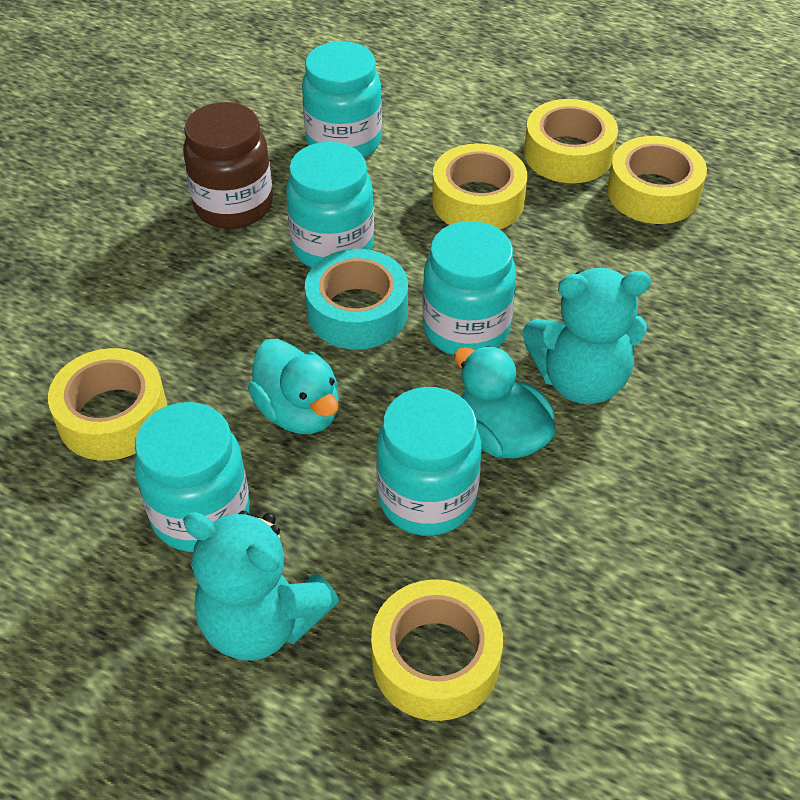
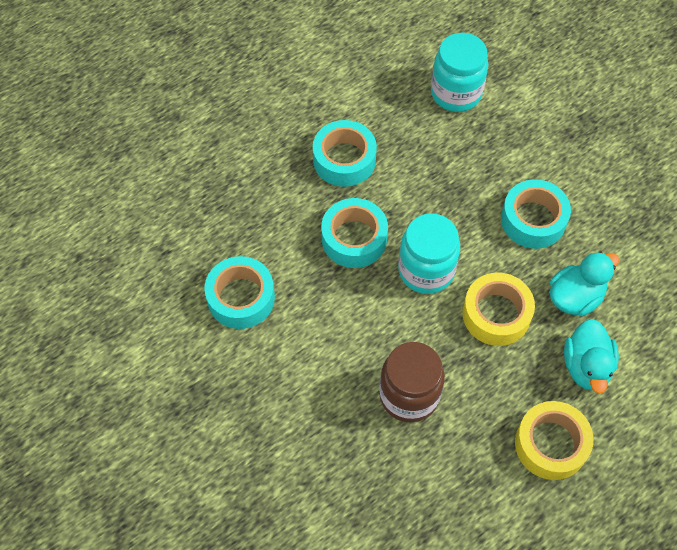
turquoise jar: [134,402,250,552] [286,142,374,268] [302,41,382,158] [376,387,482,536] [422,221,517,355] = 5 -> [398,213,460,294] [431,33,488,112] = 2
turquoise tape: [305,249,408,350] = 1 -> [205,256,275,329] [313,120,377,187] [321,198,388,268] [501,179,571,249] = 4
turquoise teddy bear: [183,511,339,661] [523,268,651,404] = 2 -> none = 0
yellow tape: [48,348,168,461] [371,579,503,721] [432,143,527,229] [524,99,618,183] [607,136,707,224] = 5 -> [462,273,535,346] [515,401,594,480] = 2

